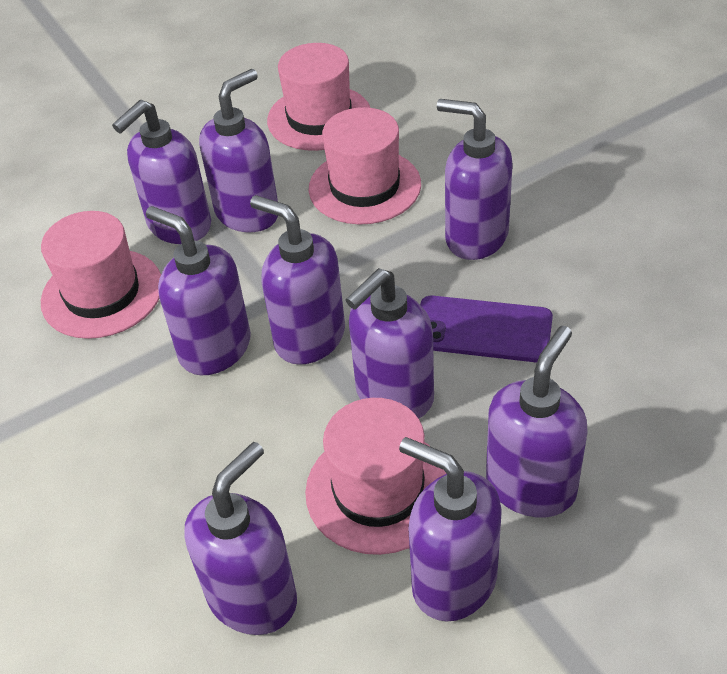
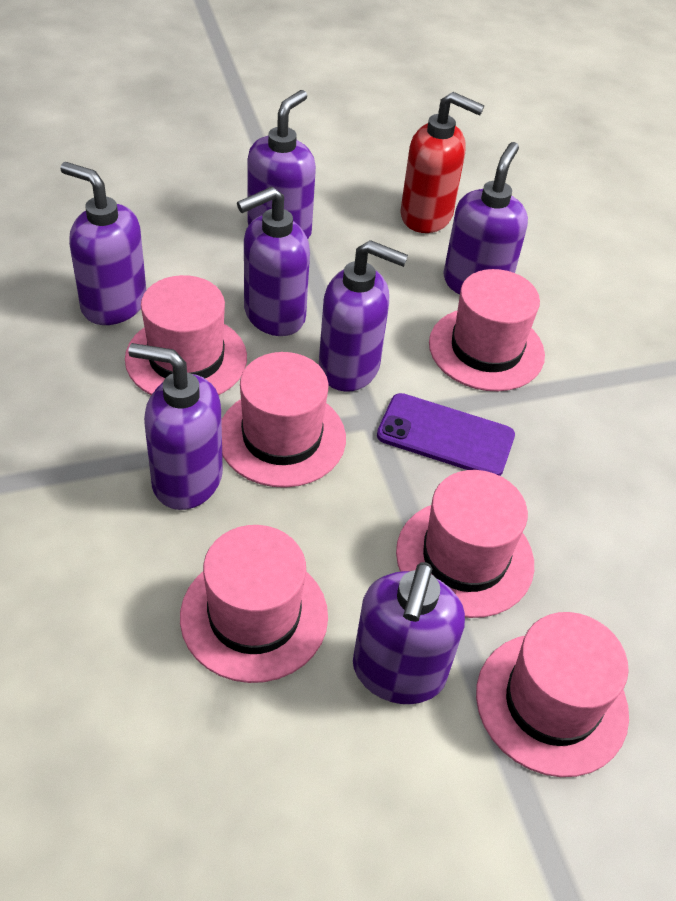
pink hat: [41,211,161,339] [267,43,371,151] [305,398,446,555] [309,107,421,224] = 4 -> [125,275,247,395] [180,525,328,683] [221,352,346,488] [396,470,534,618] [429,269,545,391] [476,612,629,777] = 6
purple soap dispenser: [112,100,211,244] [146,206,251,375] [184,442,297,635] [199,69,278,233] [250,195,345,365] [346,268,434,419] [399,437,502,621] [437,99,513,260] [486,326,588,518] = 9 -> [60,162,146,325] [128,343,223,510] [237,187,310,336] [248,90,316,239] [319,240,408,392] [353,562,465,704] [443,142,528,295] = 7
red soap dispenser: none = 0 -> [400,92,485,233] = 1

